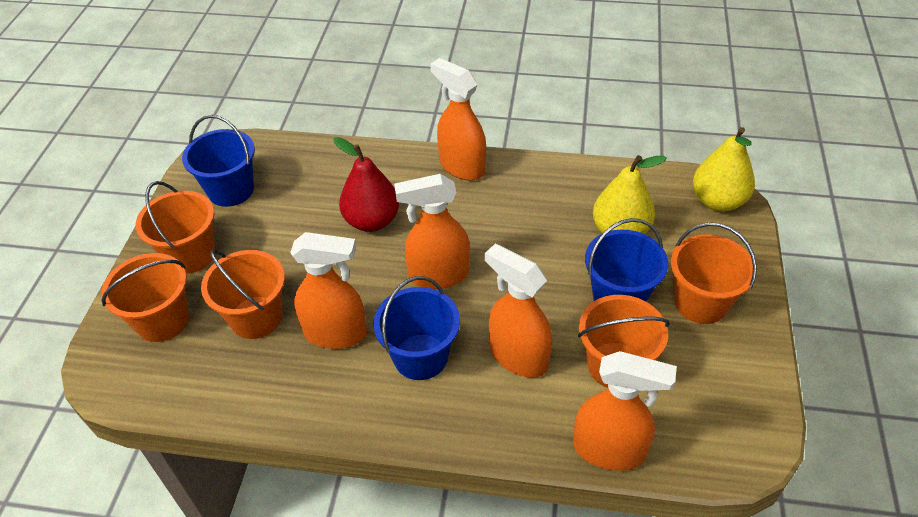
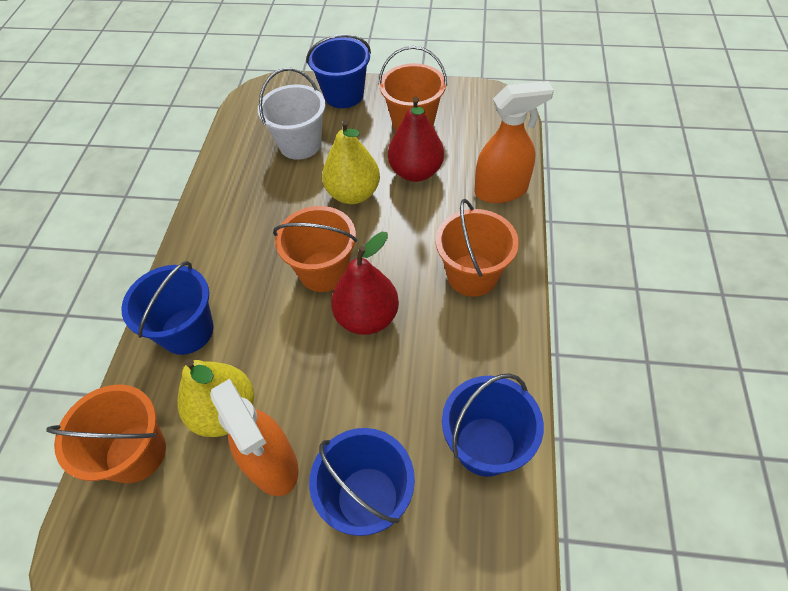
blue bucket: [182,115,255,207] [373,276,460,380] [585,218,669,302] = 3 -> [122,261,214,355] [306,34,371,108] [309,428,415,536] [442,373,544,477] = 4
orange bucket: [101,253,189,342] [136,181,215,274] [201,250,285,339] [578,295,670,388] [671,222,757,324] = 5 -> [46,385,166,483] [273,206,357,292] [379,46,447,131] [436,199,519,297] = 4
orange spray bottle: [290,232,367,349] [394,174,470,289] [430,58,486,181] [485,244,552,378] [573,351,677,471] = 5 -> [210,379,299,496] [474,81,554,203] = 2
red pear: [334,137,399,232] = 1 -> [331,232,399,335] [388,97,444,182] = 2
white bucket: none = 0 -> [258,68,325,160] = 1

